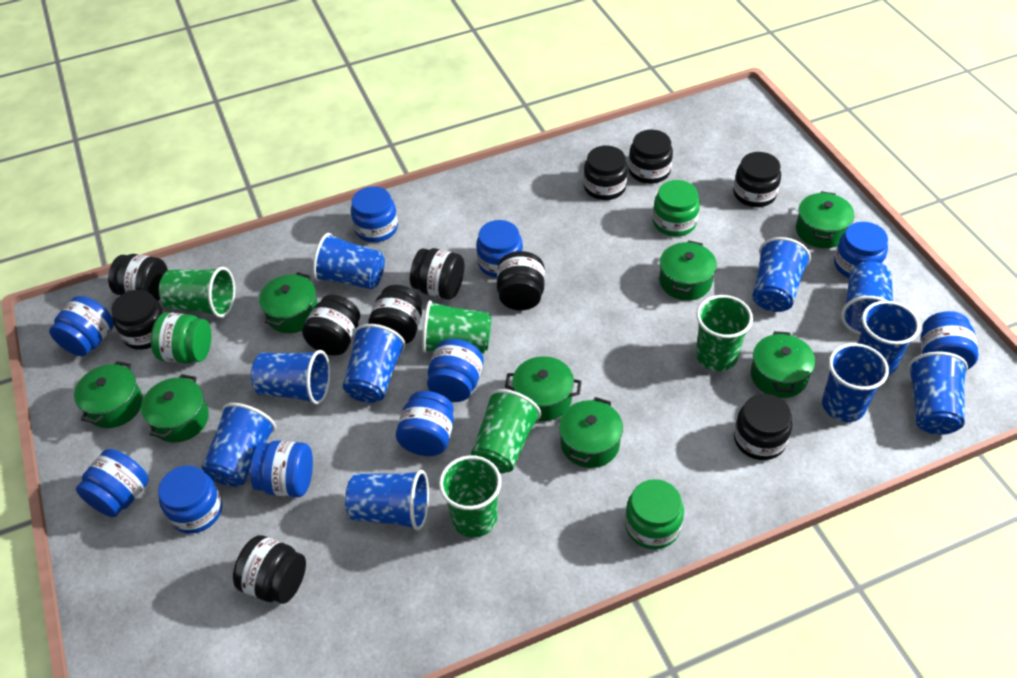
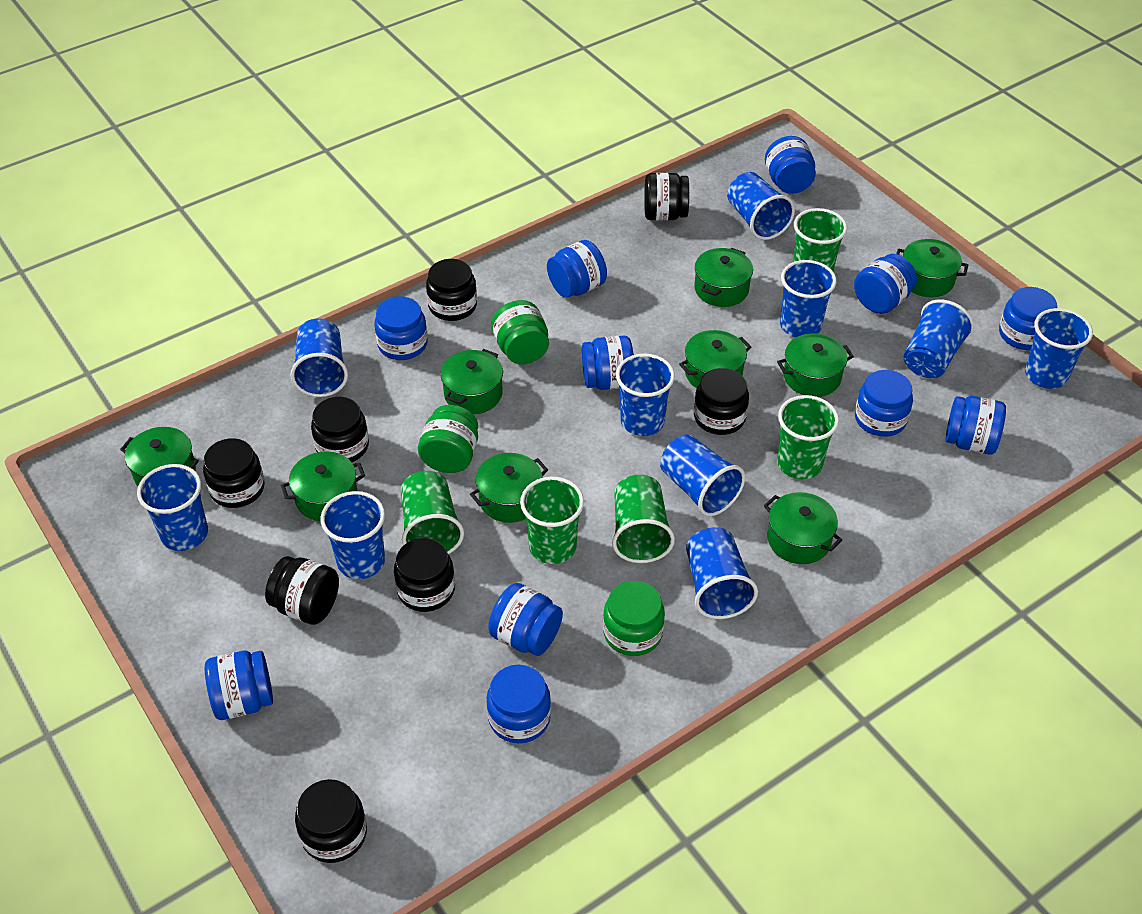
black jar: [108,254,168,301] [111,290,164,350] [233,535,306,604] [302,295,360,356] [368,285,422,344] [410,248,464,300] [497,251,545,310] [584,146,628,200] [628,130,673,184] [733,152,781,207] [734,394,792,460] = 11 -> [203,438,264,508] [265,556,339,625] [295,779,367,863] [311,397,369,462] [394,538,455,612] [426,259,477,321] [644,173,689,220] [694,368,749,435] = 8
blue jar: [49,296,114,356] [76,449,149,517] [158,466,222,533] [250,440,313,497] [351,186,398,242] [396,391,454,456] [427,339,484,402] [476,220,523,278] [834,222,888,278] [920,311,979,369] = 10 -> [205,651,273,720] [374,297,428,360] [487,664,551,743] [488,583,563,656] [547,240,607,298] [582,336,634,390] [765,136,816,194] [854,254,917,314] [855,370,913,437] [946,396,1006,455] [999,287,1057,350] = 11
green pot: [74,361,143,428] [141,374,209,443] [259,272,318,333] [505,356,582,421] [559,397,623,468] [659,240,717,300] [751,331,815,398] [796,191,854,248] = 8 -> [120,427,199,486] [281,451,365,521] [440,349,503,414] [470,453,548,523] [679,330,751,388] [694,248,753,307] [764,492,842,564] [777,334,854,397] [896,239,969,297] = 9

